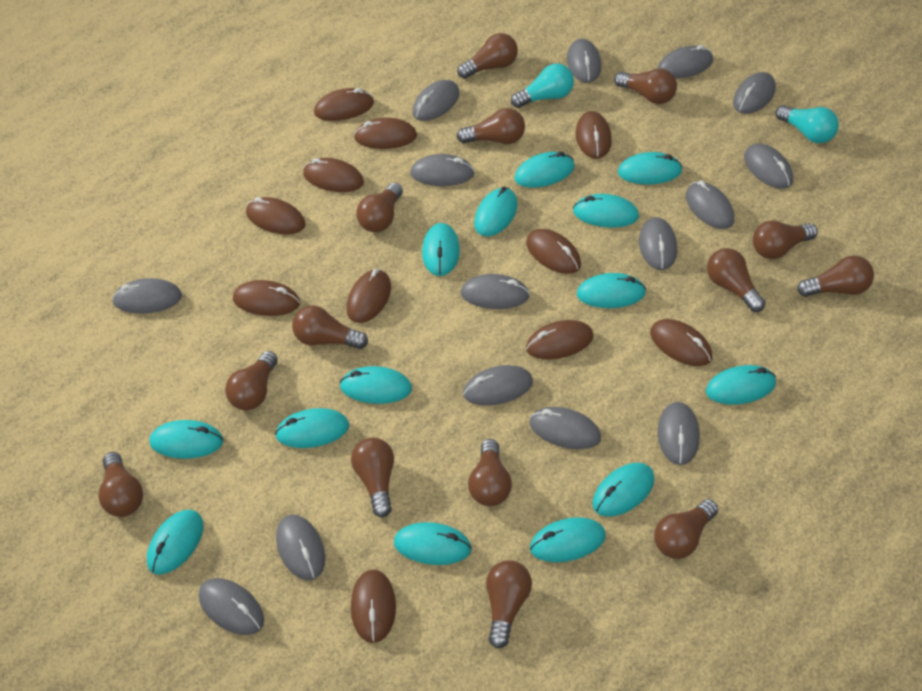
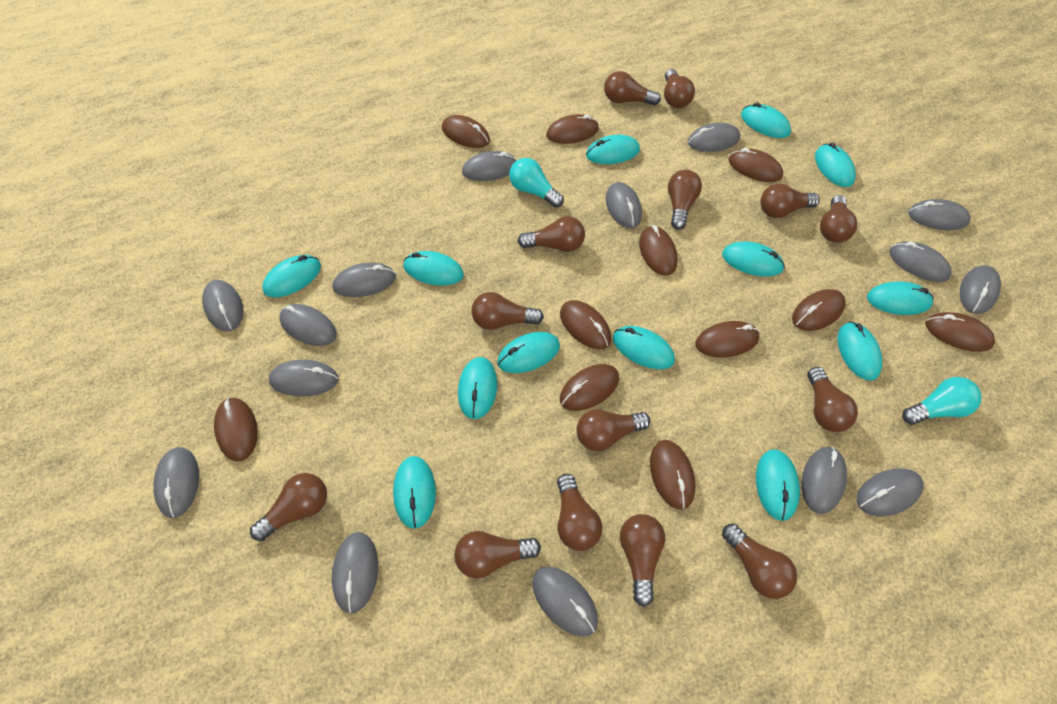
turquoise mouse: [147,510,204,575] [149,420,223,459] [275,408,349,448] [340,366,412,404] [394,522,472,565] [422,223,460,276] [474,187,517,237] [514,152,575,188] [530,517,606,562] [573,194,639,228] [577,273,646,308] [592,463,655,517] [618,152,683,184] [706,365,776,405] = 14 -> [262,255,321,297] [393,456,436,529] [403,251,464,286] [458,357,497,419] [497,332,560,373] [586,135,640,164] [613,326,675,369] [722,241,785,277] [741,102,791,138] [756,449,800,521] [815,143,856,187] [837,321,882,381] [867,282,934,315] = 13

